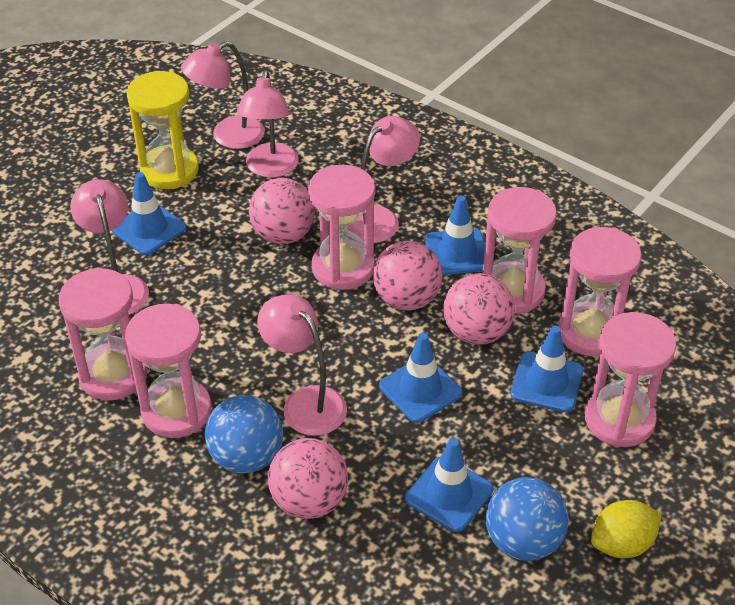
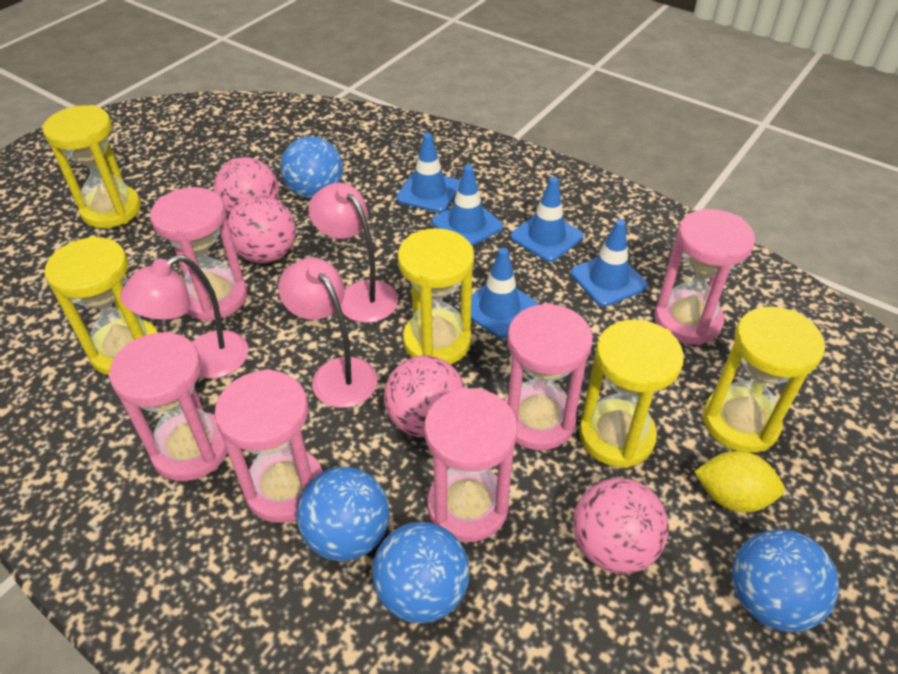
blue ball: [205,395,283,473] [486,477,569,561] = 2 -> [280,136,343,200] [296,467,390,561] [372,522,470,623] [732,529,839,632] = 4
pink lamp: [70,179,149,315] [181,41,265,149] [237,70,299,178] [257,294,347,436] [347,116,420,243] = 5 -> [120,255,248,378] [278,258,377,408] [309,183,398,323] = 3
yellow hourglass: [126,71,199,189] = 1 -> [42,105,141,228] [44,236,158,375] [398,228,474,364] [579,320,684,468] [703,307,825,453] = 5

